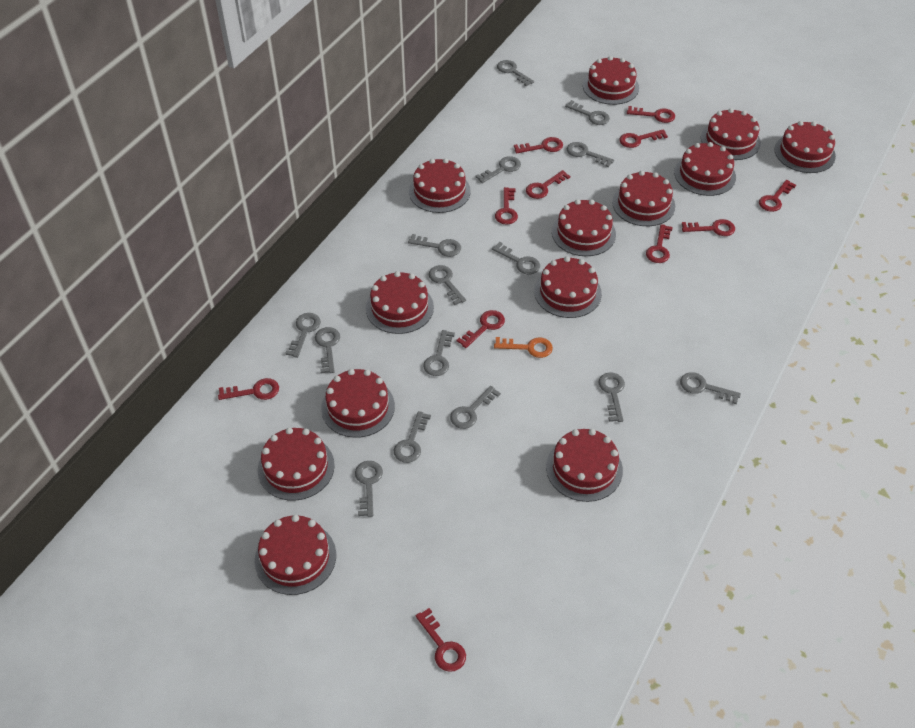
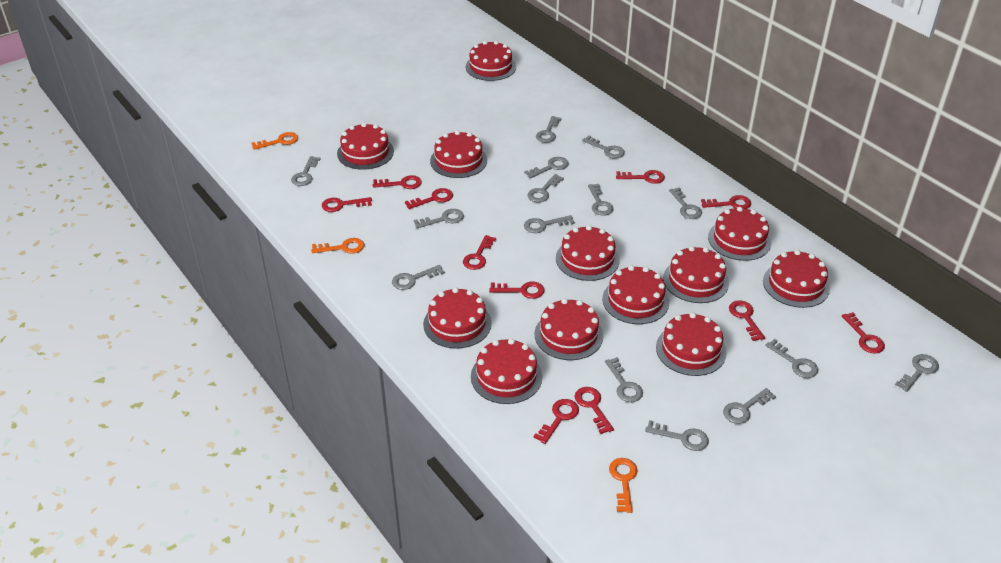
orange key: [494,337,553,358] = 1 -> [251,132,298,150] [311,238,364,254] [609,458,638,513] = 3
red cake: [255,515,336,595] [258,427,335,501] [321,369,395,438] [366,271,434,334] [409,158,471,213] [534,256,602,318] [546,429,623,502] [552,199,616,256] [583,56,639,105] [612,171,675,226] [674,142,736,196] [701,108,761,160] [775,121,836,173] = 13 -> [337,123,394,170] [423,287,492,349] [430,131,487,178] [466,41,516,81] [471,339,542,404] [535,298,603,360] [556,225,619,281] [602,265,669,324] [656,313,727,376] [663,246,729,303] [708,207,771,261] [763,250,830,308] = 12

